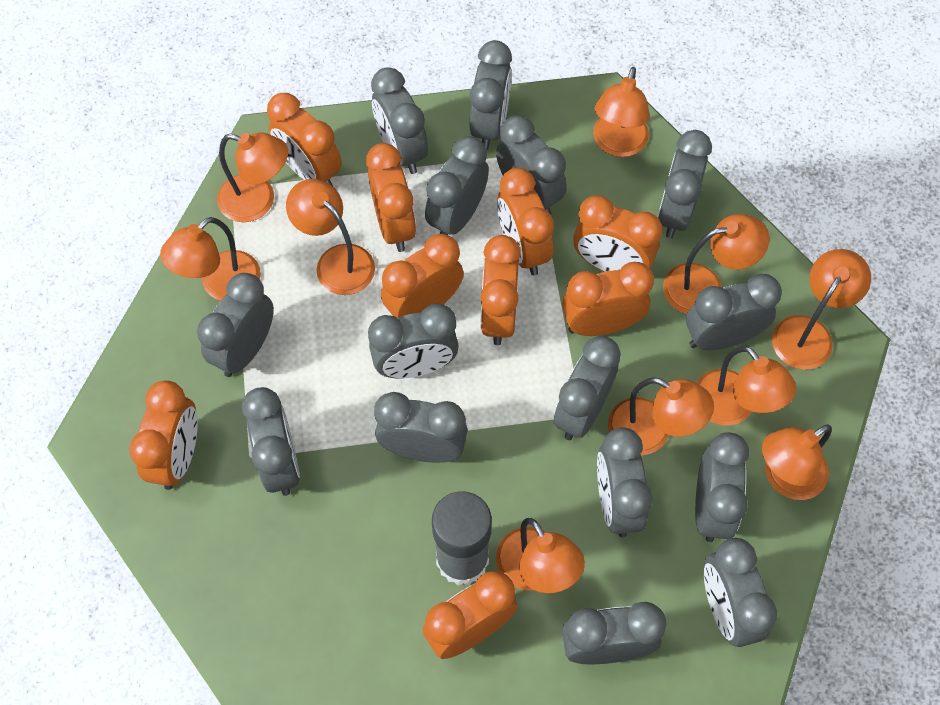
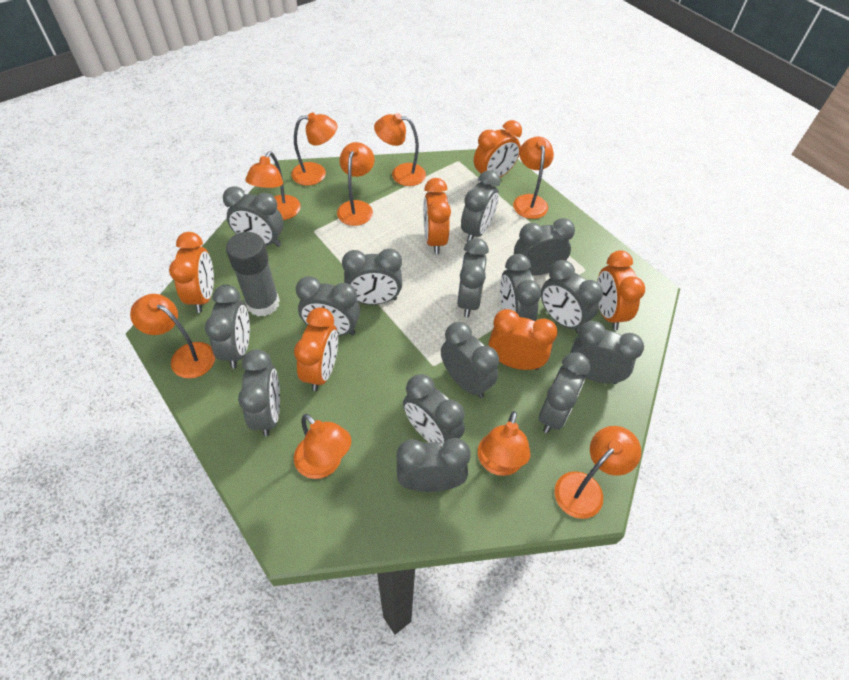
orange clock: [129,380,198,490] [267,93,342,186] [366,143,416,252] [381,234,464,318] [423,571,517,659] [480,235,521,345] [497,168,554,275] [562,262,654,336] [573,195,662,272] = 9 -> [169,232,214,313] [294,307,338,391] [423,178,451,254] [474,120,522,183] [489,309,557,370] [597,250,645,330] = 6
orange lamp: [160,217,261,301] [217,133,288,222] [286,179,375,295] [496,518,585,593] [593,67,650,157] [607,377,714,455] [663,214,769,314] [697,346,796,426] [762,424,832,500] [772,249,871,370] = 10 -> [130,294,215,379] [245,152,301,220] [291,113,337,185] [294,414,351,479] [337,142,375,226] [374,113,426,186] [478,411,531,476] [513,137,554,219] [554,426,641,519] = 9

